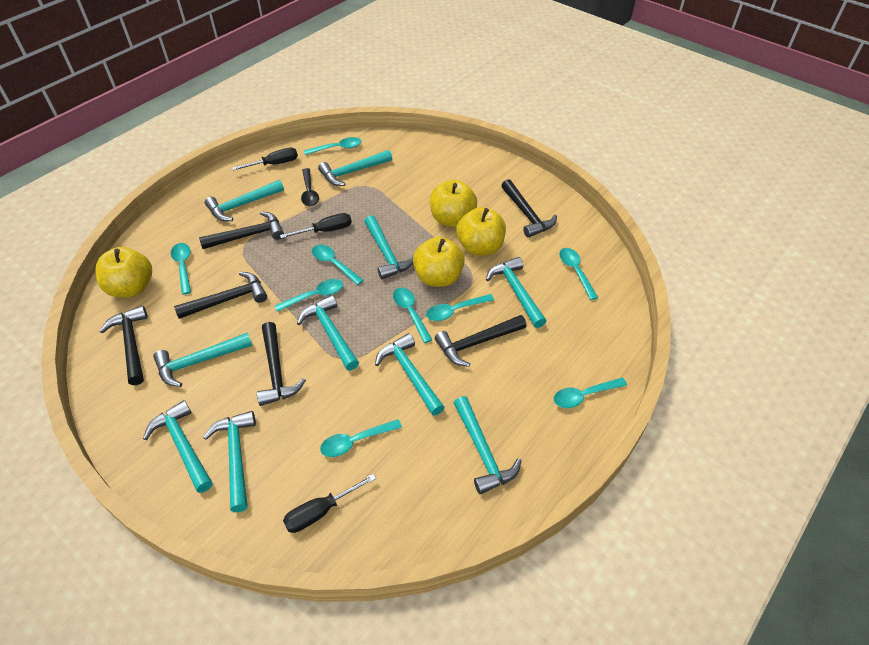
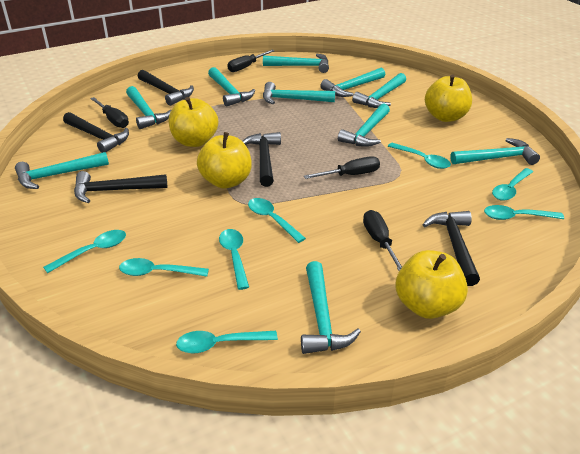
black hammer: [100,306,148,385] [174,272,267,319] [199,211,284,249] [257,322,306,406] [435,315,527,367] [501,179,557,238] = 6 -> [63,112,129,153] [74,171,167,203] [138,70,194,106] [242,132,281,187] [422,211,480,286] = 5
black screwdriver: [232,148,298,171] [280,213,352,238] [283,474,376,533] = 3 -> [90,97,129,128] [227,50,274,72] [304,157,380,179] [363,210,403,271] = 4
black spoon: [301,168,319,206] = 1 -> none = 0
turquoise spoon: [171,243,191,295] [275,279,343,312] [304,137,361,155] [312,245,364,285] [320,419,402,457] [393,288,432,343] [426,294,494,321] [554,378,627,408] [559,248,598,300] = 9 -> [43,230,126,273] [119,258,209,277] [176,331,278,354] [219,229,249,290] [248,198,306,243] [388,143,451,169] [484,205,564,220] [492,168,533,201] = 8

